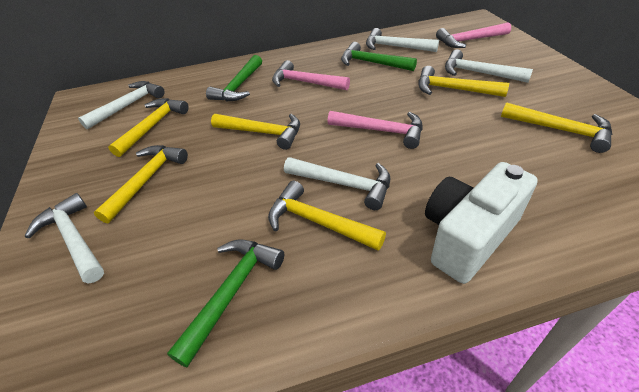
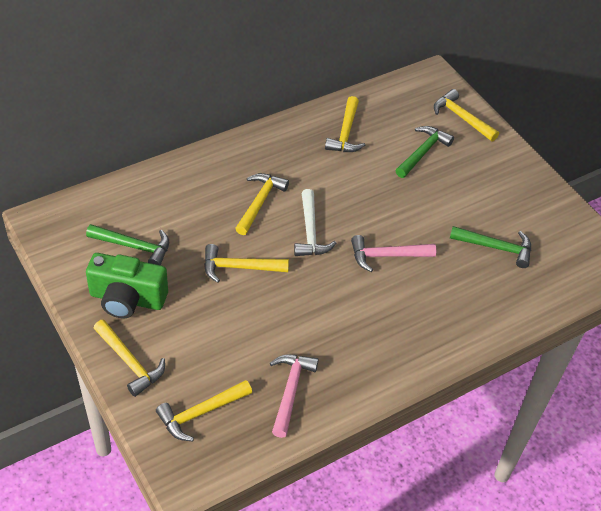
green camera: none = 0 -> [86,253,168,318] = 1
pink hammer: [272,60,350,90] [328,111,423,149] [436,22,511,48] = 3 -> [270,355,319,438] [351,235,436,272] = 2
white camera: [425,162,538,284] = 1 -> none = 0
white hammer: [25,193,104,284] [78,81,165,130] [284,157,391,210] [366,28,439,52] [445,50,533,83] = 5 -> [294,189,336,256] = 1

